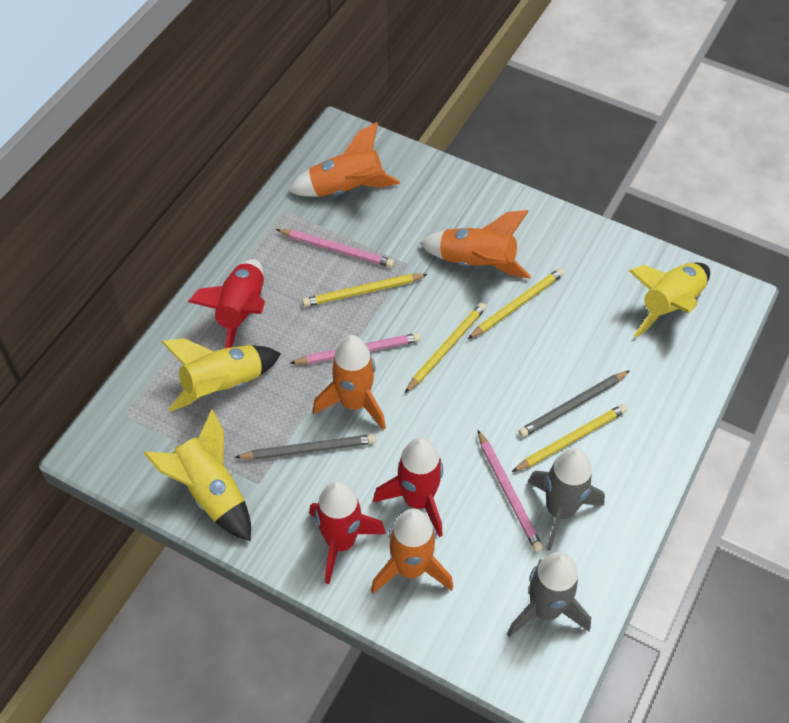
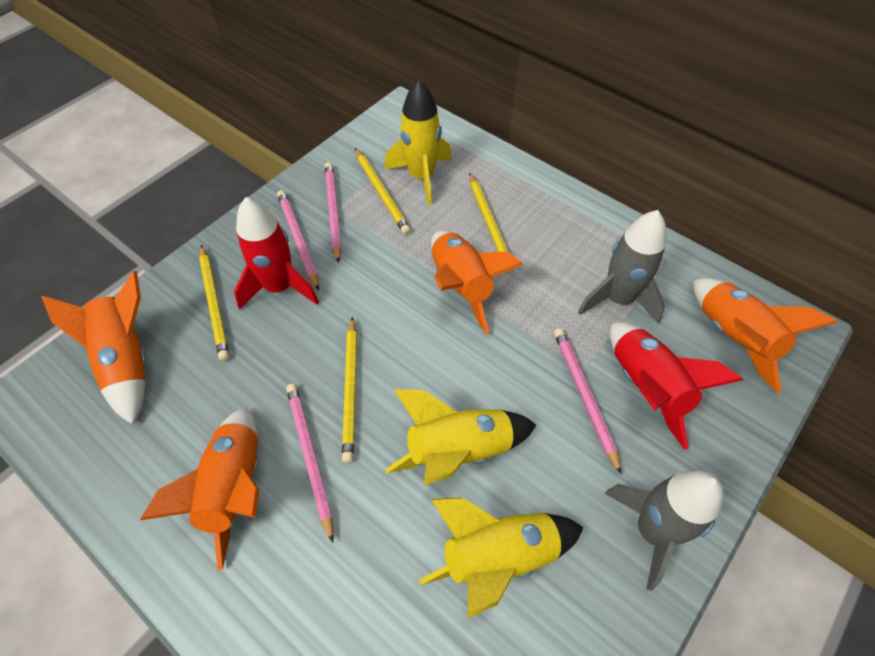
grey pencil: [234,434,376,460] [518,371,630,437] = 2 -> none = 0
pink pencil: [276,229,394,268] [290,333,421,364] [477,430,543,552] = 3 -> [277,190,319,291] [286,383,334,543] [325,162,342,263] [554,328,622,475] = 4
red rocket: [188,259,265,348] [309,480,386,584] [373,437,443,537] = 3 -> [234,197,319,310] [610,322,743,450] = 2

